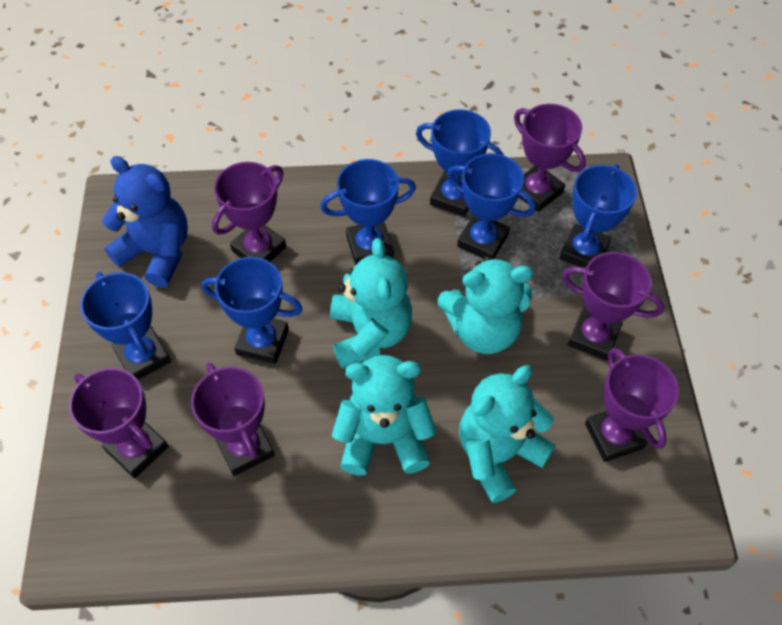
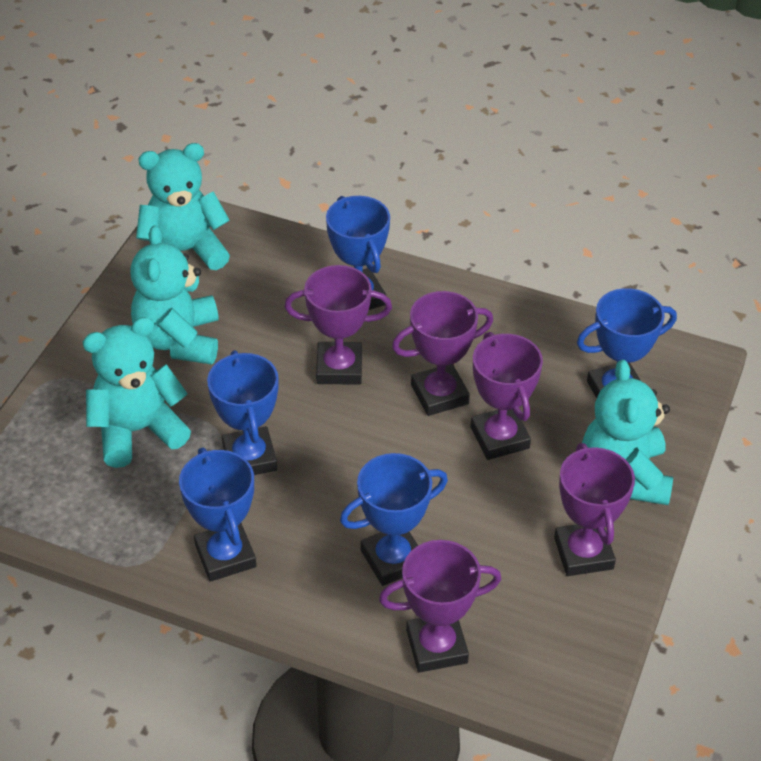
blue teddy bear: [102,156,188,288] = 1 -> none = 0
blue trophy: [80,272,171,380] [202,257,302,364] [320,159,416,265] [416,109,504,217] [447,153,536,259] [559,164,637,268] = 6 -> [179,448,256,582] [207,350,278,475] [326,196,390,310] [340,453,448,586] [577,288,677,398] = 5
purple trophy: [69,368,169,478] [191,363,275,476] [212,162,286,262] [514,104,586,212] [562,252,664,361] [585,348,679,462] = 6 -> [285,265,392,385] [379,540,501,673] [392,291,493,416] [470,332,543,460] [554,443,635,576] = 5

